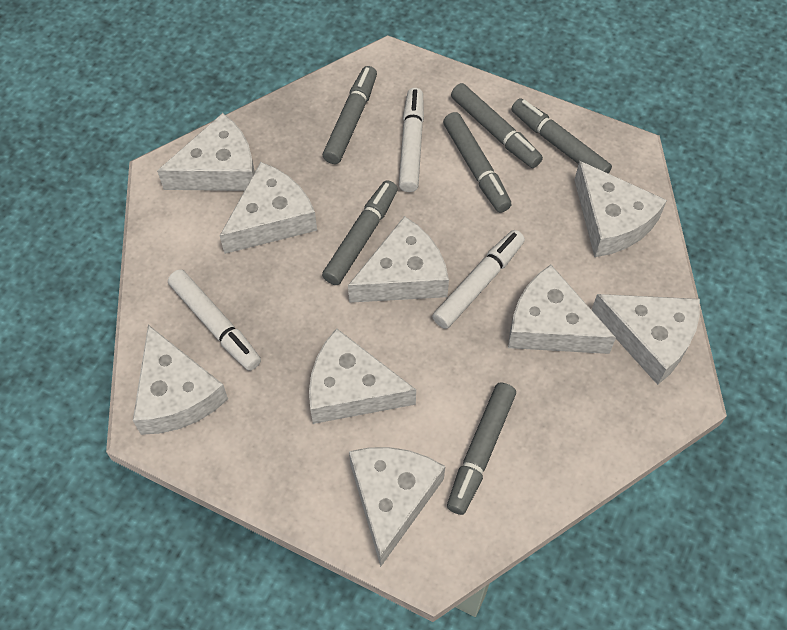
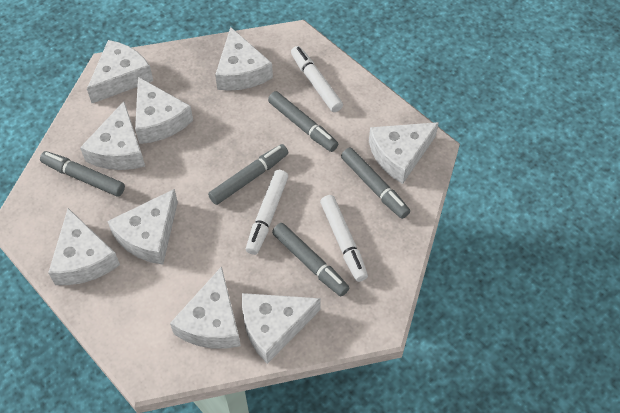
grey marker: [322,180,398,285] [323,66,377,164] [443,112,511,213] [447,382,516,515] [451,83,543,168] [511,98,612,174] = 6 -> [40,151,125,197] [208,144,288,205] [268,91,338,152] [272,223,349,296] [341,147,410,219] = 5

